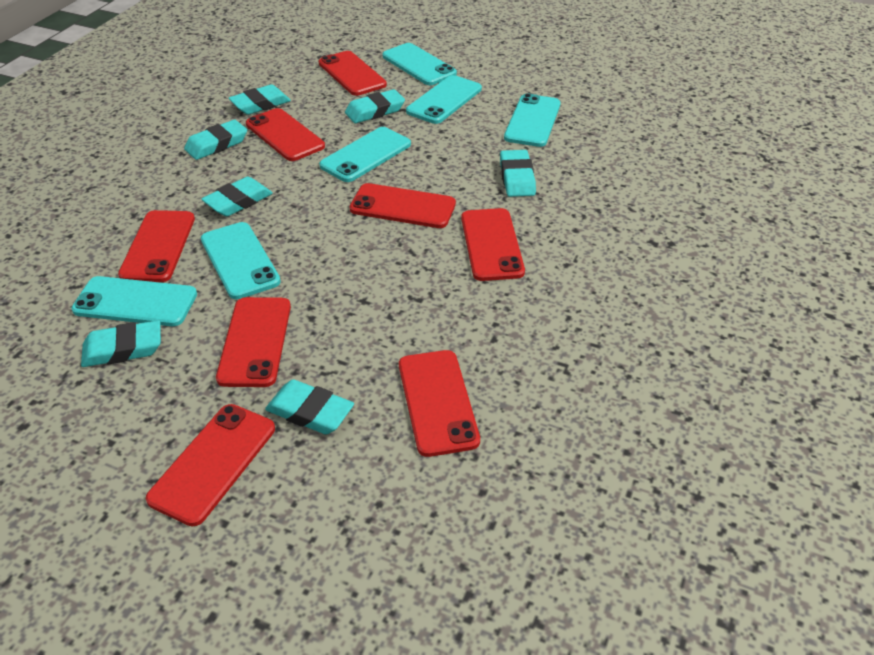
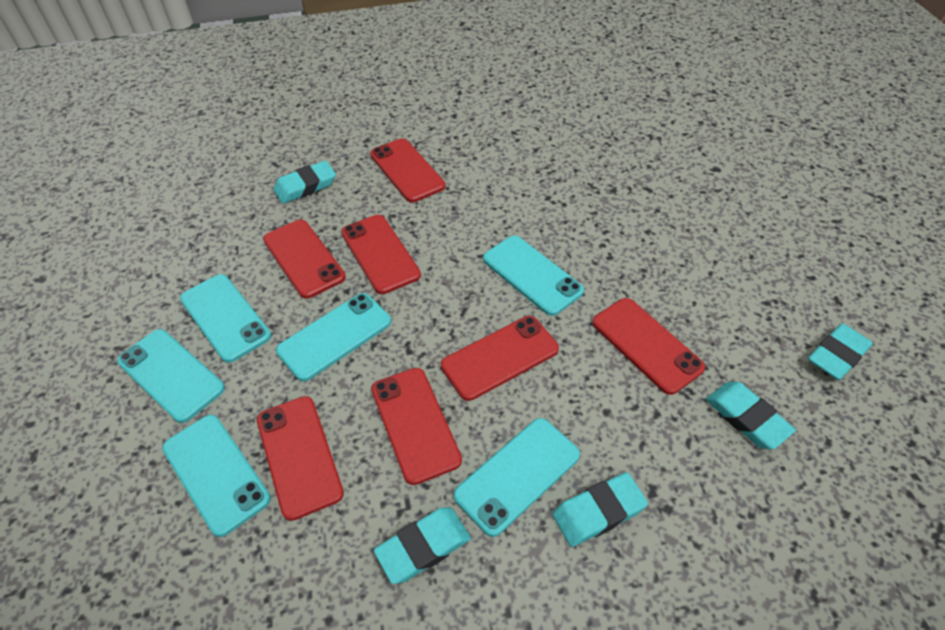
red phone: [118,210,195,282] [146,404,275,526] [216,297,291,387] [246,108,325,161] [319,51,387,96] [350,183,456,228] [399,350,480,457] [461,208,525,281] = 8 -> [257,396,344,521] [263,220,346,299] [341,215,421,294] [370,138,445,202] [371,368,462,485] [441,316,559,401] [592,298,705,395] = 7
turquoise eraser: [81,320,161,367] [184,120,247,160] [201,176,273,216] [229,84,291,115] [265,380,354,434] [345,89,405,123] [500,150,536,197] = 7 -> [273,161,336,204] [374,507,471,584] [552,472,648,547] [706,382,796,450] [808,323,873,380] = 5

